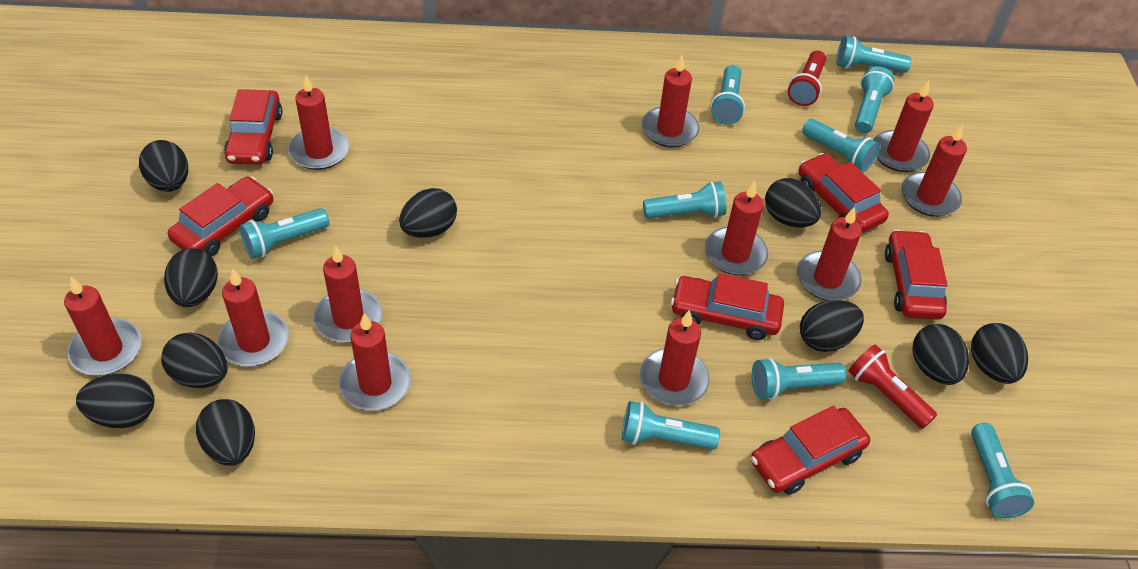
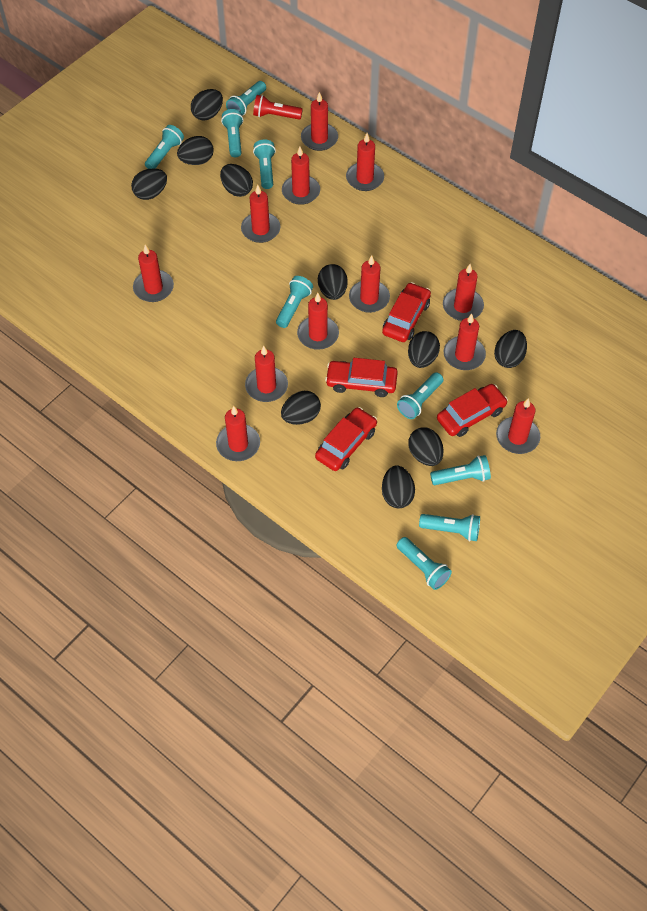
red candle: [64,277,142,376] [217,268,289,367] [288,75,349,170] [313,245,383,343] [339,313,411,411] [640,310,710,406] [642,56,699,148] [705,181,768,275] [797,207,862,301] [873,81,934,172] [901,124,967,217] = 11 -> [133,245,174,302] [216,406,260,461] [241,185,280,243] [245,346,288,402] [282,147,320,205] [297,293,339,350] [301,92,338,151] [346,133,384,191] [349,255,390,313] [443,264,484,321] [444,314,486,370] [496,398,540,454] = 12
red car: [168,177,273,257] [224,89,282,165] [671,273,784,340] [751,406,870,495] [798,153,889,233] [885,230,948,320] = 6 -> [315,407,377,471] [325,358,398,397] [382,282,431,342] [437,384,508,437] = 4
red flashlight: [788,51,826,106] [849,344,937,429] = 2 -> [253,95,303,120] = 1

